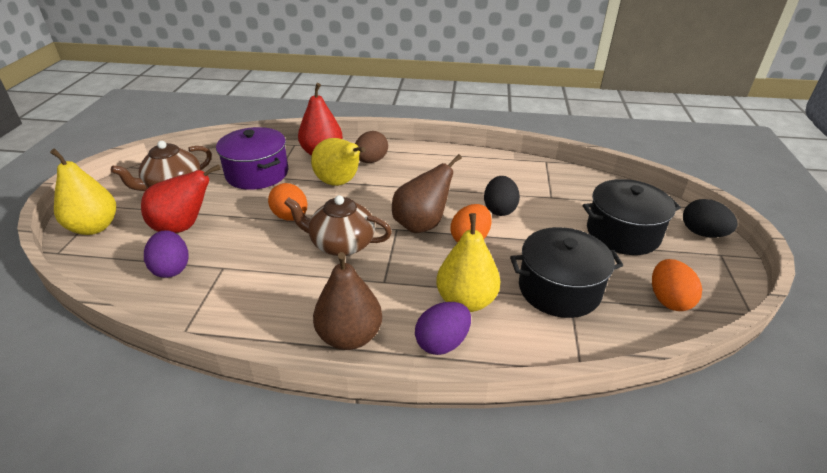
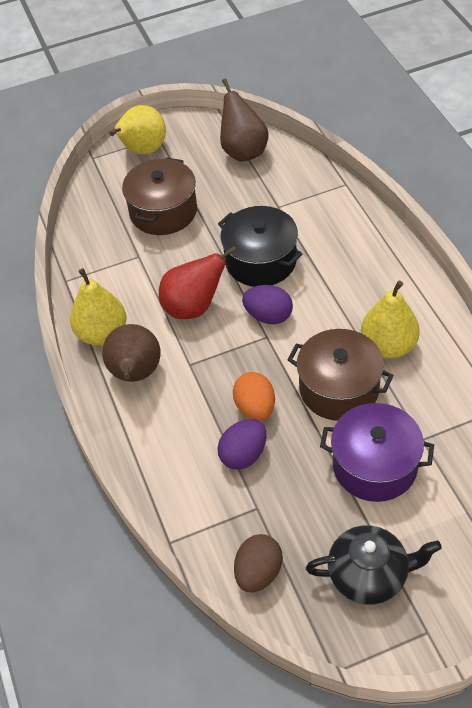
black egg: [484,176,520,216] [683,199,738,238] = 2 -> none = 0
black pot: [510,227,623,318] [583,179,681,255] = 2 -> [218,206,302,287] = 1
black teapot: none = 0 -> [306,525,442,605] = 1
brown pot: none = 0 -> [122,157,197,235] [288,329,394,421] = 2
brown teapot: [111,141,212,191] [284,195,392,256] = 2 -> none = 0
orange egg: [268,183,308,221] [451,204,492,243] [652,259,702,311] = 3 -> [233,372,275,421] = 1
red pear: [141,165,221,233] [298,83,343,156] = 2 -> [159,246,237,319] = 1

